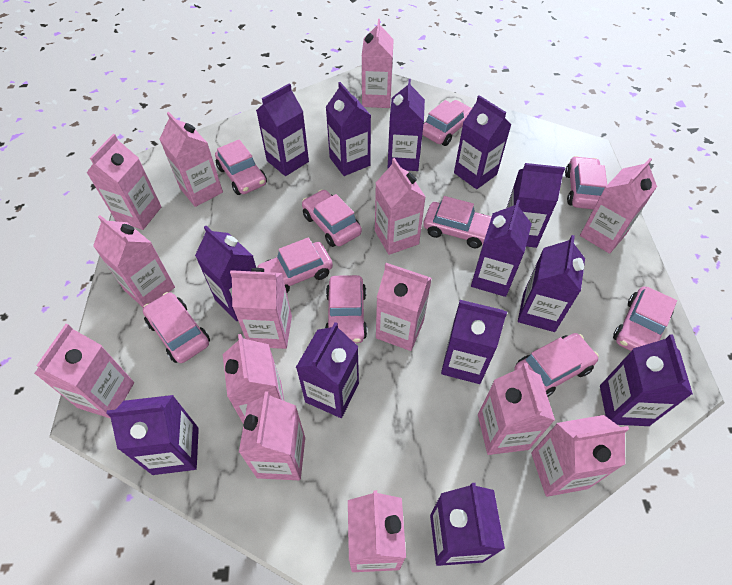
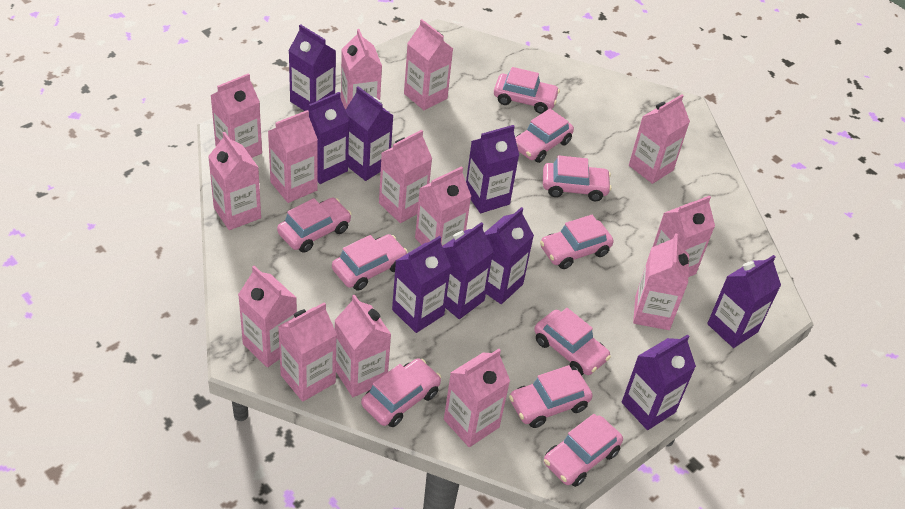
purple carton: [106,395,199,475] [195,226,256,321] [256,83,309,176] [296,322,359,418] [326,82,371,176] [388,79,425,171] [430,483,505,566] [441,300,507,384] [454,95,511,189] [471,200,532,297] [507,163,565,248] [518,235,585,332] [600,334,693,426] = 13 -> [288,24,336,111] [308,92,350,184] [345,86,394,181] [392,236,451,333] [442,222,494,319] [466,125,519,213] [485,207,534,304] [622,334,696,430] [707,255,781,348] = 9

